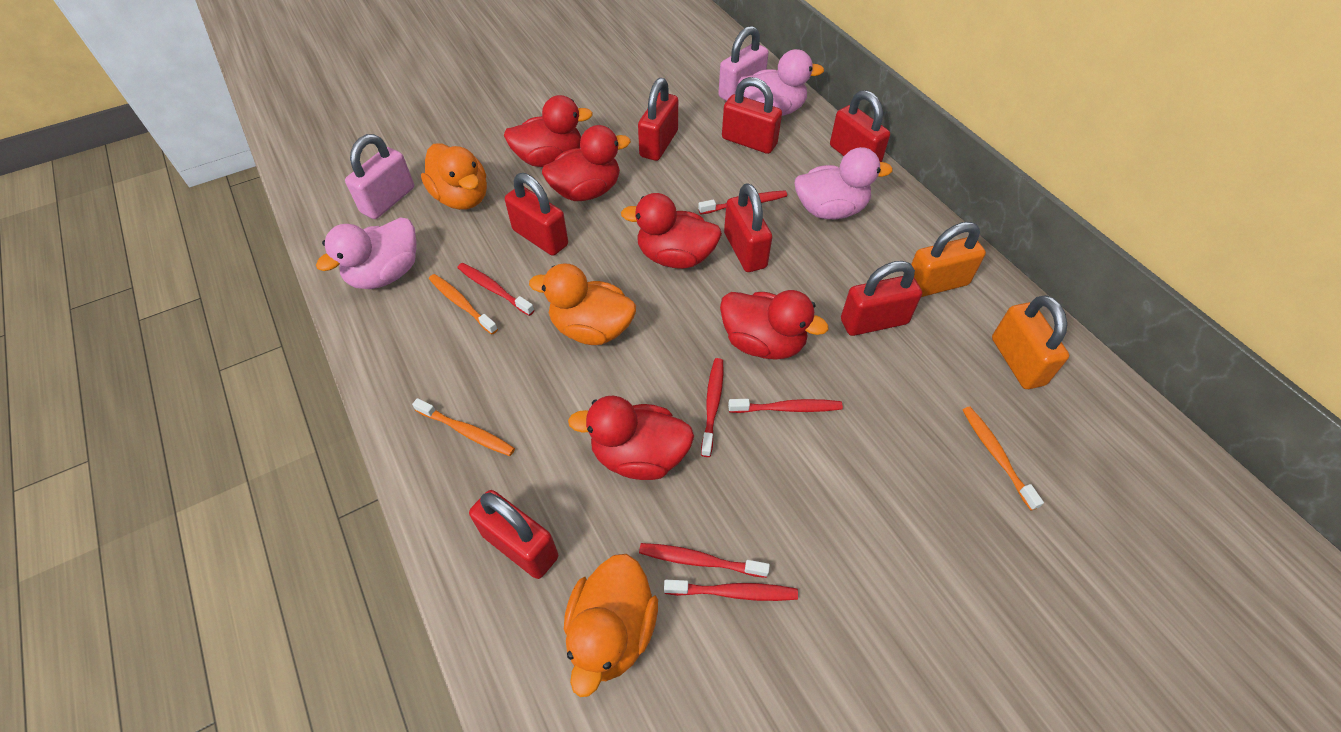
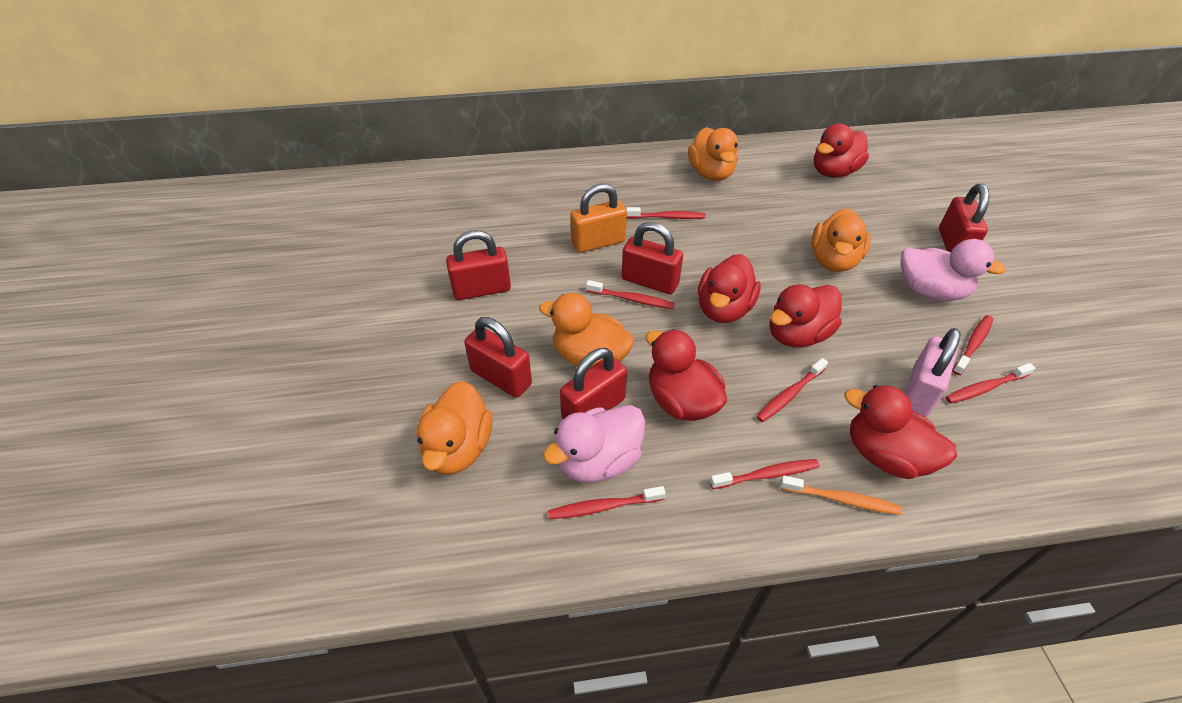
orange duck: [421,143,487,210] [529,263,636,345] [564,554,658,697] = 3 -> [416,381,492,475] [539,293,634,367] [688,127,738,181] [811,208,871,272] = 4
orange padlock: [911,222,986,297] [992,295,1069,389] = 2 -> [571,184,627,253] = 1
orange toothbrush: [412,398,515,456] [429,274,498,334] [963,406,1044,511] = 3 -> [780,475,902,515] = 1
pink duck: [316,217,417,289] [738,49,824,116] [795,147,893,219] = 3 -> [543,405,645,483] [901,239,1006,301] = 2
pink padlock: [345,134,414,219] [718,26,769,101] = 2 -> [905,328,961,417] = 1
red padlock: [469,490,558,579] [505,173,568,256] [638,78,678,161] [722,77,782,154] [724,183,772,272] [830,90,890,162] [841,261,922,336] = 7 -> [446,230,511,300] [464,317,532,398] [560,348,627,419] [622,222,683,294] [939,184,989,252] = 5
red toothbrush: [457,263,534,316] [639,543,770,578] [664,580,798,601] [698,190,787,215] [701,358,723,457] [728,399,843,413] = 6 -> [548,486,666,519] [586,280,675,309] [626,207,706,219] [710,459,819,489] [756,358,828,422] [945,363,1035,404] [953,315,993,375] = 7

